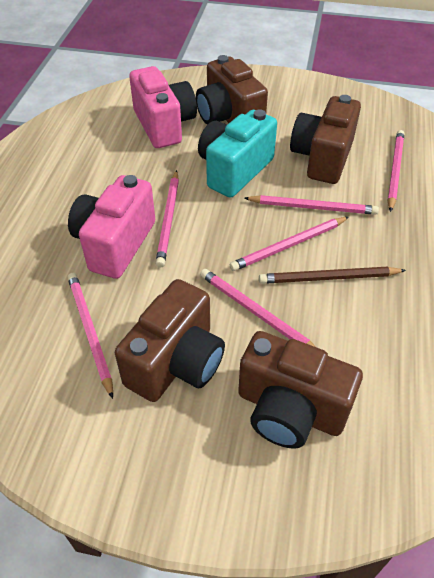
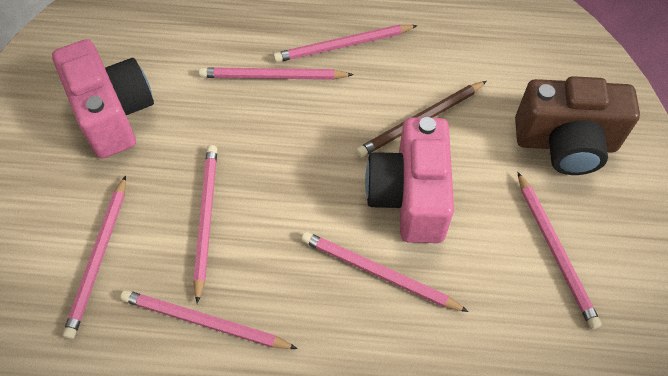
brown camera: [115,279,225,402] [196,55,268,125] [238,331,363,449] [290,95,361,184] = 4 -> [515,76,640,175] = 1
pink pencil: [67,273,113,399] [155,170,179,268] [200,269,316,347] [230,217,349,271] [244,195,379,215] [387,130,404,212] = 6 -> [62,175,126,340] [120,290,298,349] [193,145,217,304] [199,67,354,80] [273,25,418,62] [301,231,469,312] [517,172,602,329] = 7
turquoise camera: [198,109,277,198] = 1 -> none = 0

